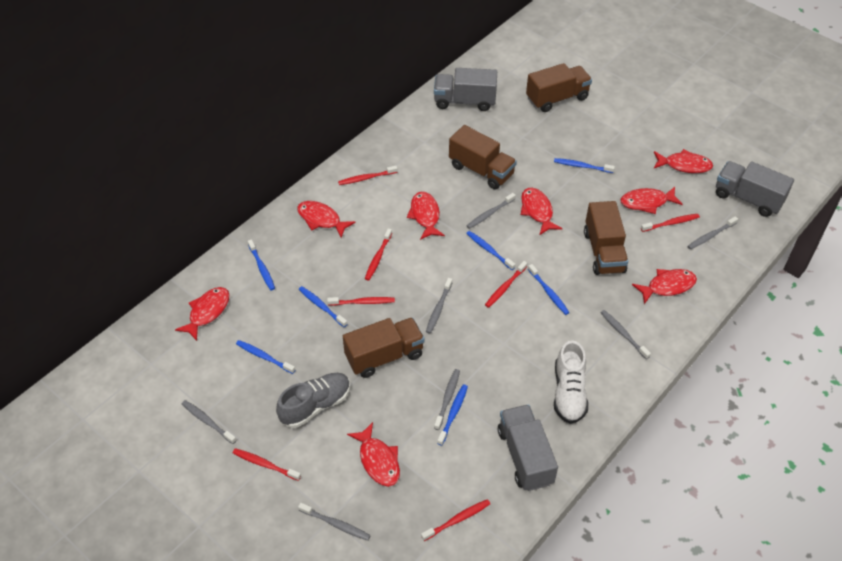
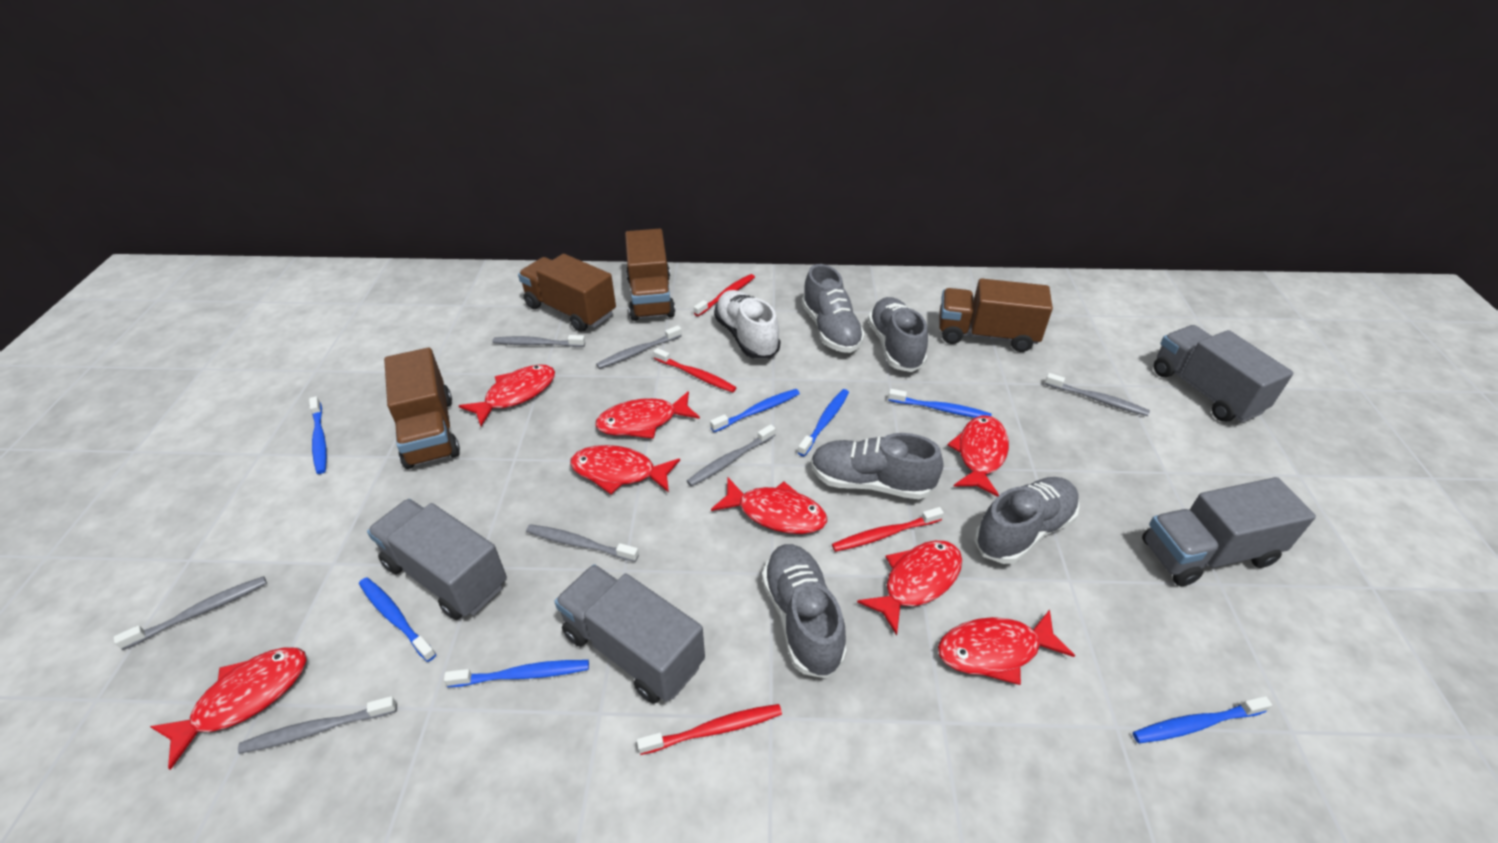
grey shoe: [276,373,351,428] = 1 -> [762,544,847,678] [802,264,865,353] [811,433,943,499] [868,297,928,372] [974,477,1080,564] = 5
grey truck: [434,68,497,111] [498,404,558,491] [716,161,794,217] = 3 -> [367,499,507,620] [554,564,705,704] [1142,477,1316,586] [1154,325,1293,423] = 4
red toothbrush: [233,448,301,481] [327,297,395,306] [338,166,398,185] [365,228,392,280] [421,499,490,541] [485,261,527,308] [641,214,700,232] = 7 -> [637,704,782,755] [653,348,737,392] [694,274,755,316] [832,507,944,552] = 4

